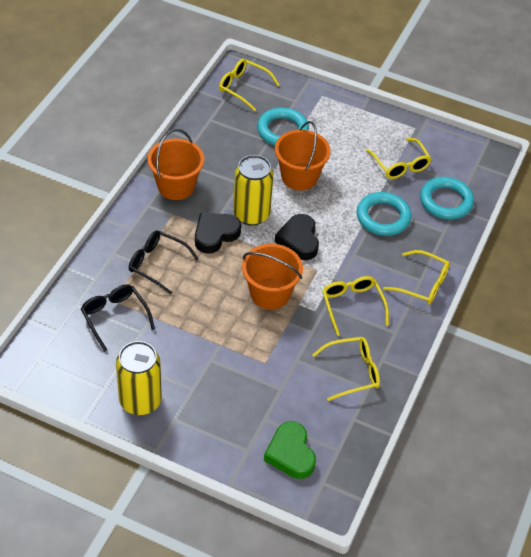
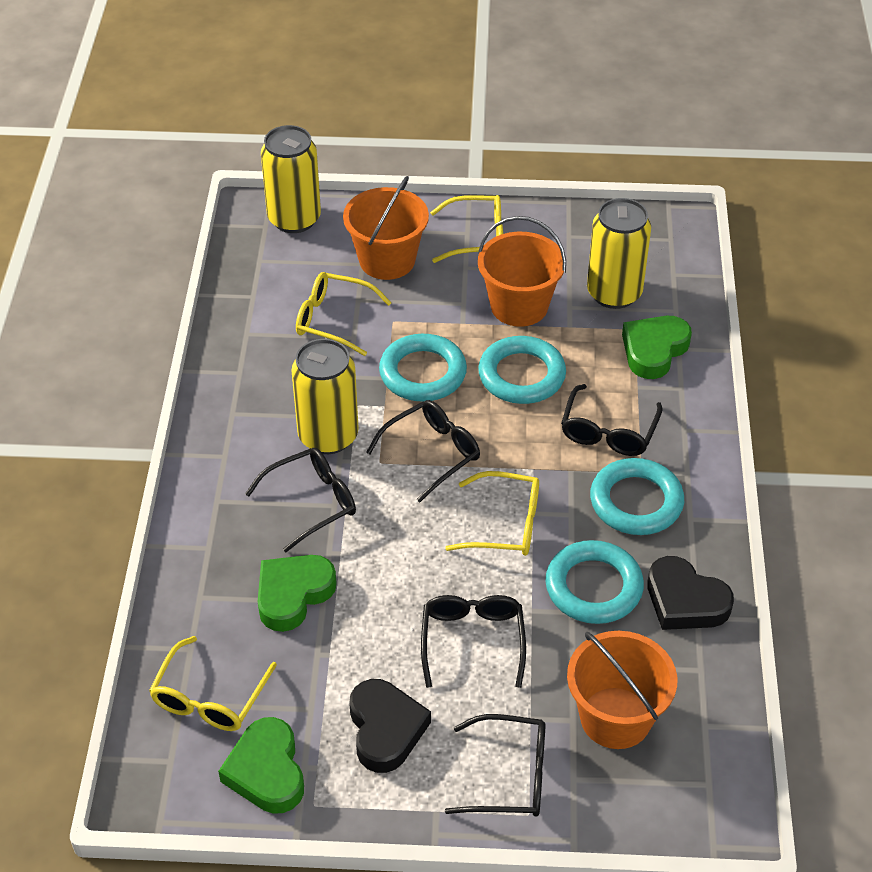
black glasses: [81,284,155,351] [129,231,199,295] = 2 -> [245,448,356,553] [366,400,480,503] [421,595,526,688] [445,714,546,817] [561,384,663,456] = 5
green heart: [264,421,316,479] = 1 -> [218,717,304,814] [258,555,337,632] [622,316,692,379] = 3
turquoise ring: [257,108,309,145] [357,192,411,236] [420,177,474,220] = 3 -> [379,334,467,402] [478,336,566,404] [545,540,644,624] [590,458,684,535] = 4
yellow can: [116,341,162,415] [233,155,273,226] = 2 -> [261,125,321,233] [291,339,359,454] [587,198,651,309] = 3
yellow glasses: [219,59,279,111] [312,337,380,401] [322,276,389,336] [366,138,431,179] [383,250,450,305] = 5 -> [149,636,277,731] [296,272,392,356] [430,195,503,263] [445,471,539,556] = 4

